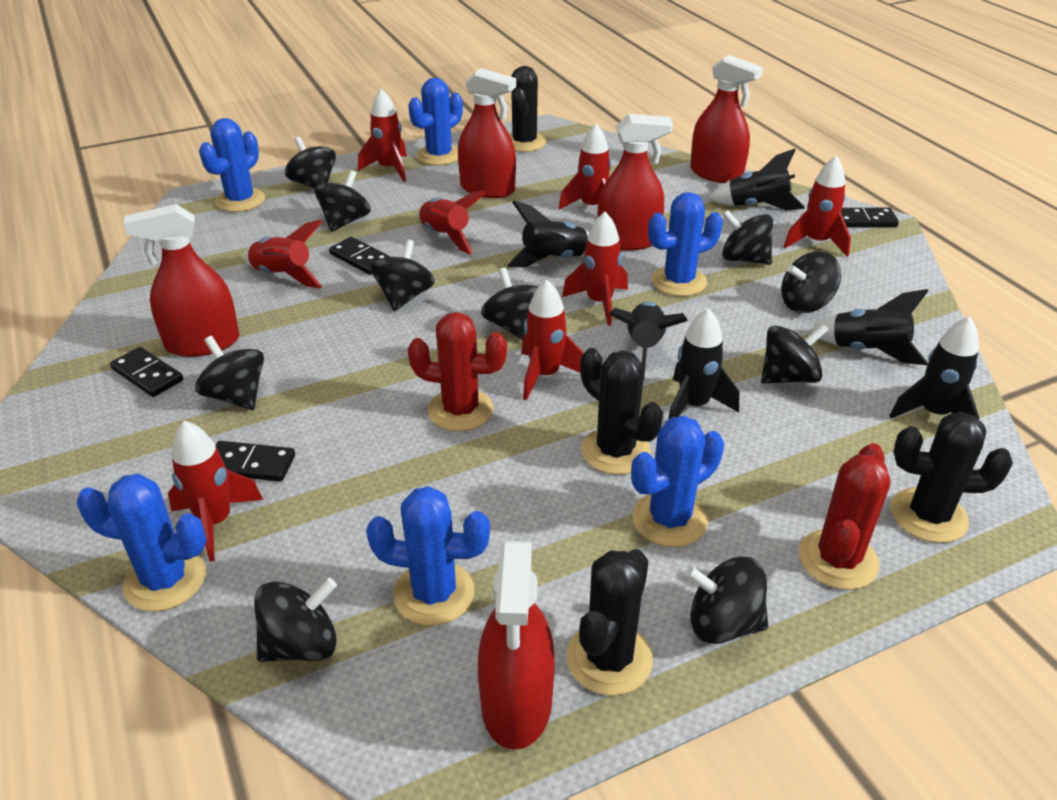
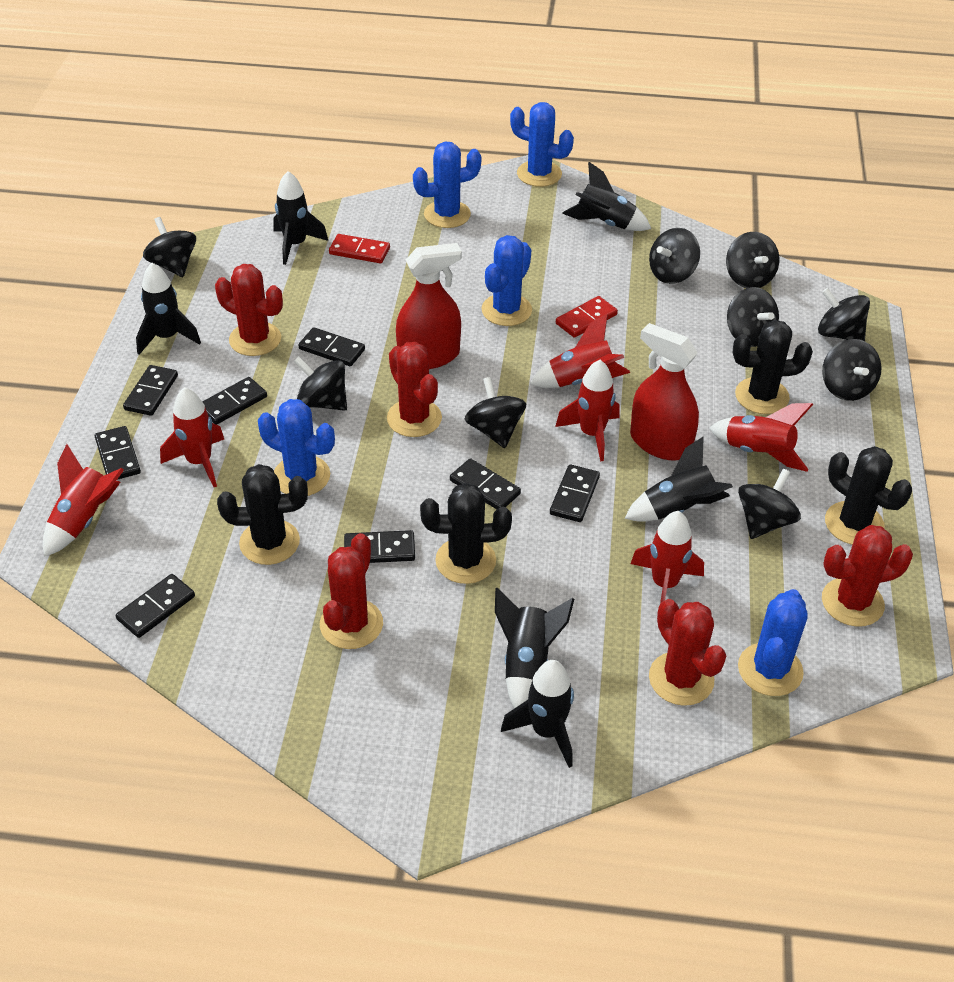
black domino: [110,347,183,397] [216,441,295,482] [329,237,391,275] [841,208,899,228] = 4 -> [95,426,141,480] [116,574,195,638] [123,365,178,416] [202,377,267,425] [299,327,365,366] [344,530,415,563] [450,458,521,509] [550,464,600,522] = 8
black spinning top: [195,336,264,410] [254,578,337,662] [285,137,336,189] [315,170,371,232] [370,240,435,311] [481,268,538,340] [685,557,768,644] [722,210,773,265] [761,324,829,384] [781,251,841,313] = 10 -> [143,217,196,277] [294,357,347,411] [464,377,526,448] [649,228,700,284] [726,232,779,288] [727,287,779,347] [738,469,801,539] [818,288,870,341] [822,339,882,401] = 9
blue cactus: [77,474,206,611] [199,118,265,212] [366,486,490,626] [408,78,463,165] [631,416,724,547] [648,192,723,296] = 6 -> [258,399,335,496] [413,142,482,228] [481,235,532,326] [510,102,574,187] [738,589,808,696] = 5
red cactus: [408,312,507,431] [799,443,890,590] = 2 -> [215,264,283,356] [320,533,383,649] [387,342,442,437] [649,599,726,706] [822,525,913,627] = 5
red domino: none = 0 -> [329,234,390,263] [556,296,618,338] = 2
red rocket: [168,421,263,562] [243,220,322,288] [358,89,407,182] [418,190,487,254] [521,279,584,400] [558,124,611,210] [562,212,628,326] [784,156,851,257] = 8 -> [43,444,124,557] [160,387,224,487] [530,314,630,388] [555,360,620,461] [631,511,704,603] [709,403,813,472] = 6
red spray bottle: [124,204,240,357] [458,68,516,198] [478,541,555,750] [597,114,673,251] [690,55,763,183] = 5 -> [396,243,462,369] [630,323,699,461] = 2

